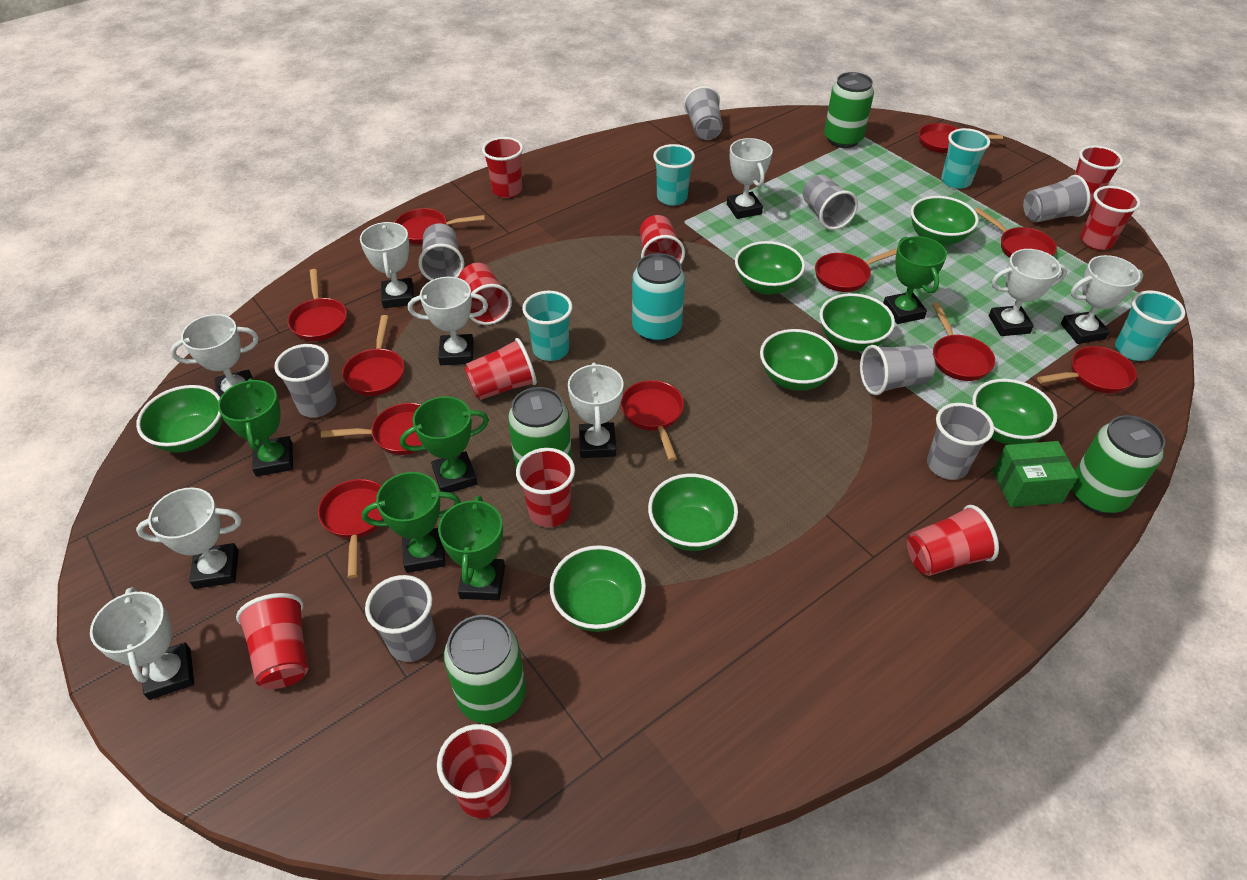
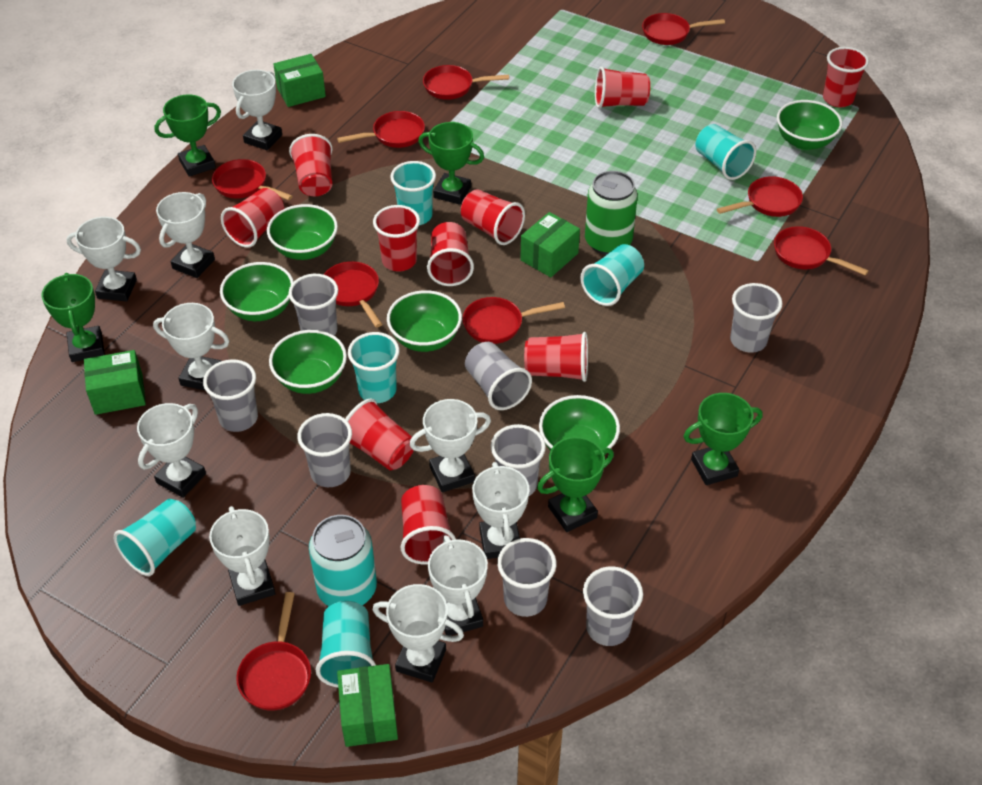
green bowl: [136,385,222,453] [550,545,646,632] [648,474,738,551] [735,241,805,295] [760,329,838,391] [819,293,895,351] [911,196,979,246] [972,379,1057,445] = 8 -> [220,262,294,321] [267,204,338,260] [269,330,347,394] [387,290,462,352] [539,395,620,455] [777,100,842,150] = 6
green box: [993,441,1078,507] = 1 -> [84,350,146,415] [273,54,326,107] [337,664,398,747] [520,212,580,277] = 4
green can: [444,615,526,724] [508,387,572,468] [824,72,874,148] [1072,415,1165,514] = 4 -> [585,171,638,255] = 1
red pan: [288,269,347,341] [318,479,384,579] [321,403,422,455] [342,315,405,396] [395,208,485,244] [621,380,684,461] [815,248,897,292] [919,123,1003,153] [932,302,995,381] [975,208,1057,258] [1037,346,1137,394] = 11 -> [212,159,293,200] [236,592,311,711] [324,261,382,327] [337,111,425,148] [423,65,509,100] [463,297,565,344] [642,13,725,45] [717,176,803,217] [774,226,869,275] = 9
turquoise cup: [522,291,573,361] [653,144,695,206] [941,128,990,189] [1115,291,1185,361] = 4 -> [114,499,196,576] [316,601,376,688] [348,332,399,403] [390,161,436,225] [580,244,644,306] [695,124,756,180] = 6
white trophy: [90,587,194,700] [136,487,241,589] [170,314,258,397] [360,222,414,308] [408,277,488,365] [568,362,624,458] [727,138,773,219] [989,249,1067,336] [1061,255,1143,344] = 9 -> [66,217,141,302] [137,403,206,498] [153,303,229,391] [156,192,215,278] [209,506,275,606] [232,70,282,150] [373,584,464,682] [410,399,491,492] [428,535,488,636] [472,462,530,559] = 10

